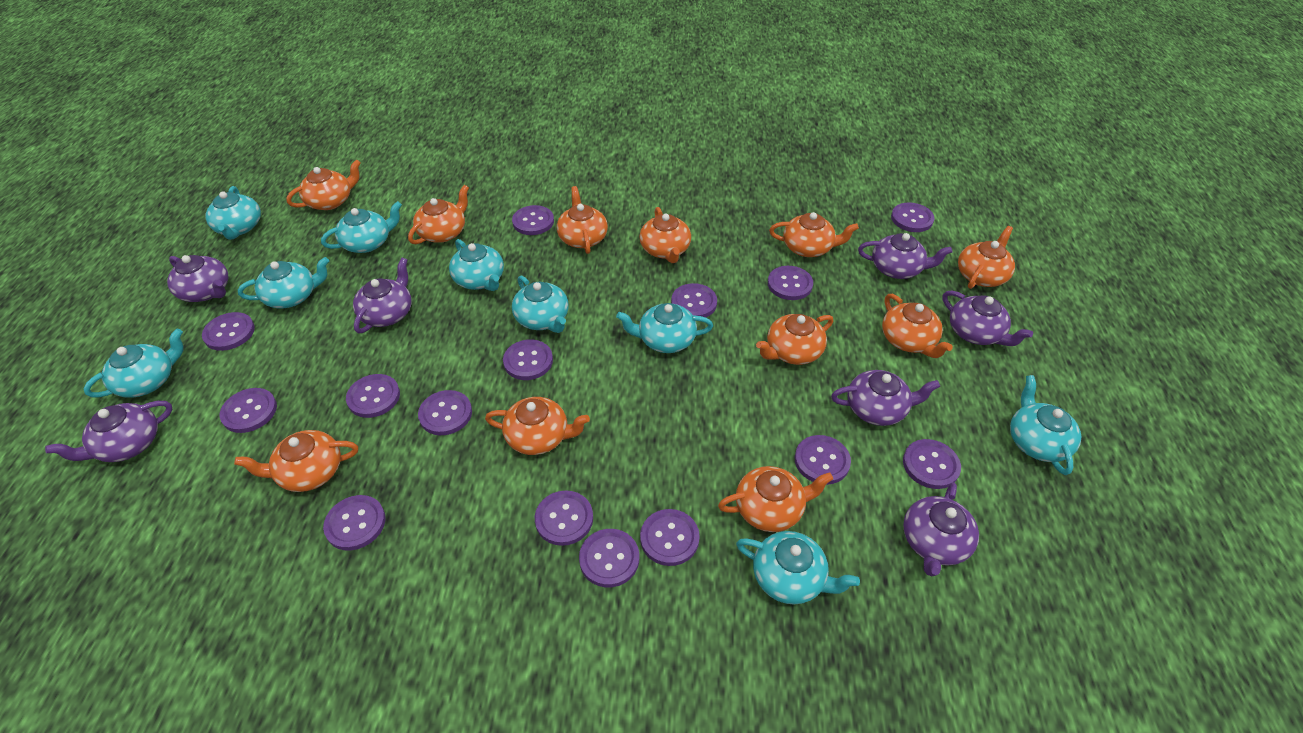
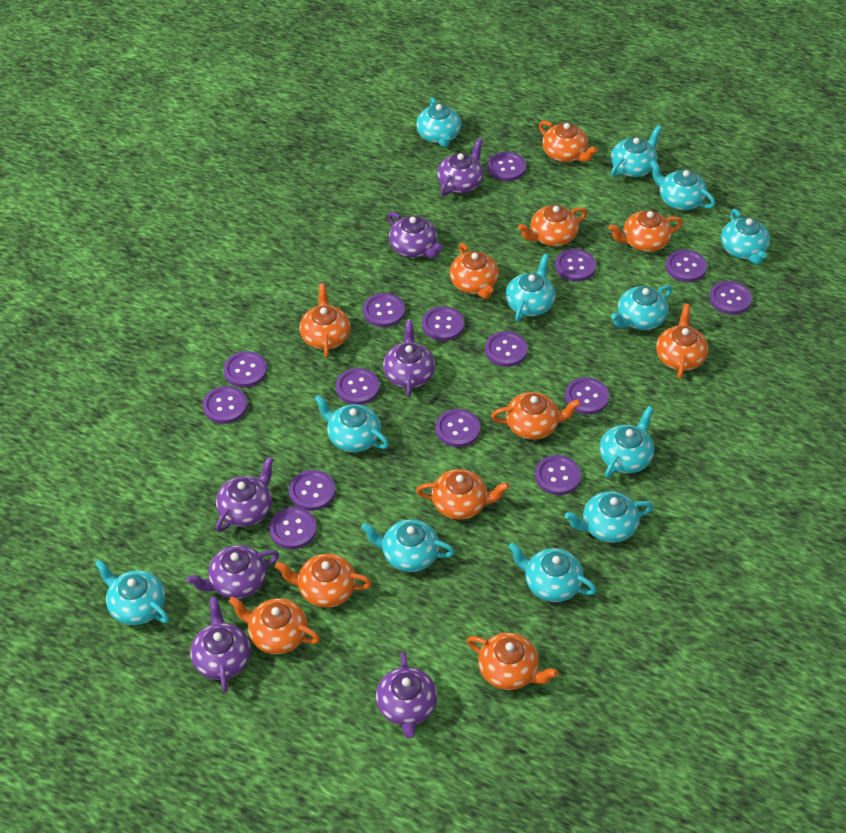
turquoise teapot: [83,329,184,398] [206,186,261,240] [238,257,329,309] [321,201,402,253] [449,239,504,291] [512,276,569,333] [616,303,713,353] [736,531,860,604] [1010,375,1081,475] = 9 -> [95,559,169,625] [314,395,389,452] [361,519,455,572] [416,97,462,147] [505,254,556,322] [508,543,597,602] [565,491,653,543] [599,406,654,478] [611,125,662,177] [611,285,672,330] [650,160,715,210] [721,209,770,265] = 12

